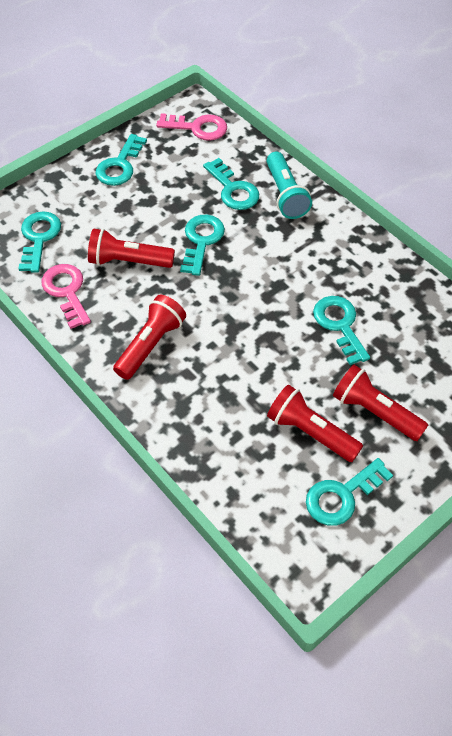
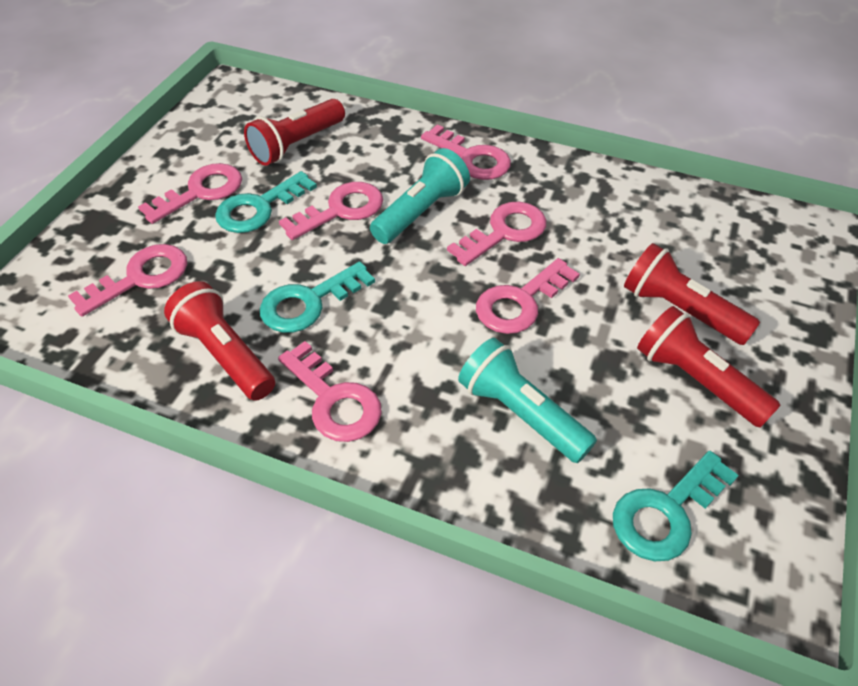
pink key: [41,264,91,329] [156,113,227,141] = 2 -> [68,244,187,317] [138,163,242,224] [278,341,382,442] [279,182,383,240] [421,124,511,180] [447,202,546,266] [476,258,580,334] = 7
turquoise flashlight: [267,152,312,219] = 1 -> [370,148,470,244] [458,338,597,463] = 2
turquoise key: [18,211,61,273] [96,134,147,186] [180,215,225,276] [203,158,259,210] [306,458,393,526] [313,296,370,365] = 6 -> [215,171,317,233] [260,261,375,333] [613,451,739,561] = 3

